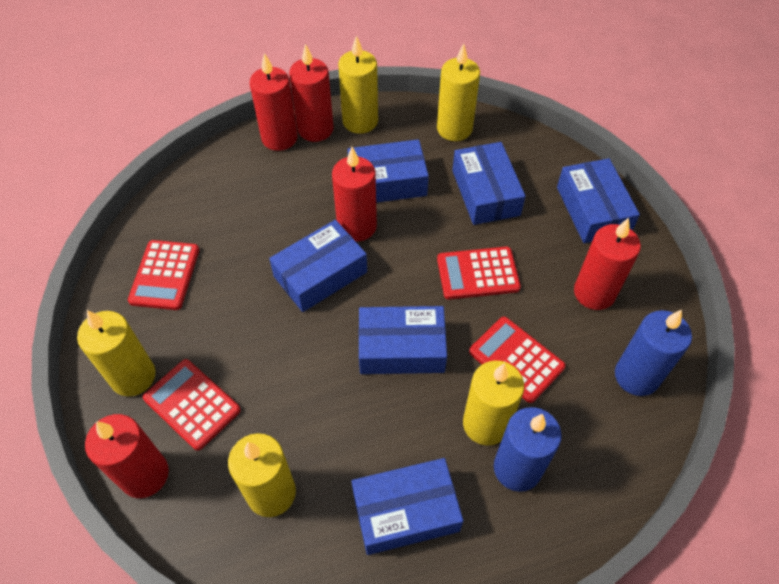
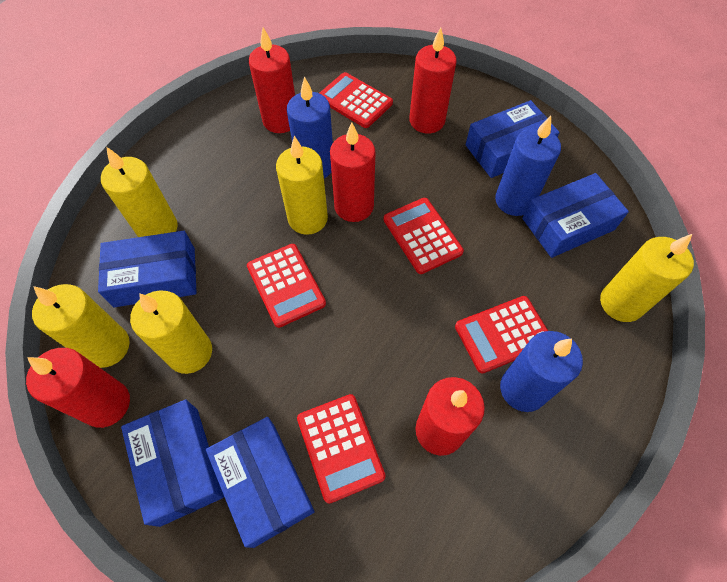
blue box: [269,220,367,312] [347,139,429,203] [352,458,463,555] [359,306,447,374] [452,142,526,225] [557,158,640,243] = 6 -> [98,231,197,307] [121,399,224,527] [206,417,315,548] [466,100,560,178] [522,173,629,258] = 5
blue candle: [494,407,562,492] [615,310,692,396] = 2 -> [287,77,333,178] [495,115,561,216] [500,331,583,412] = 3
red calculator: [128,240,199,310] [143,359,241,451] [437,247,521,300] [469,317,566,403] = 4 -> [247,244,326,328] [297,394,386,504] [319,72,393,128] [384,198,464,274] [455,296,548,374] = 5

